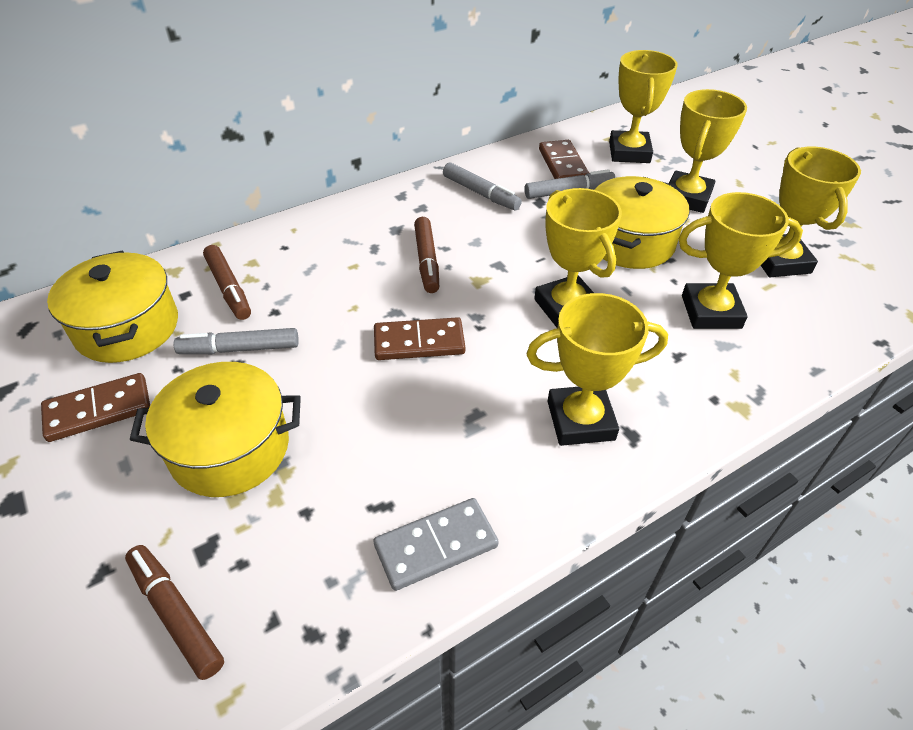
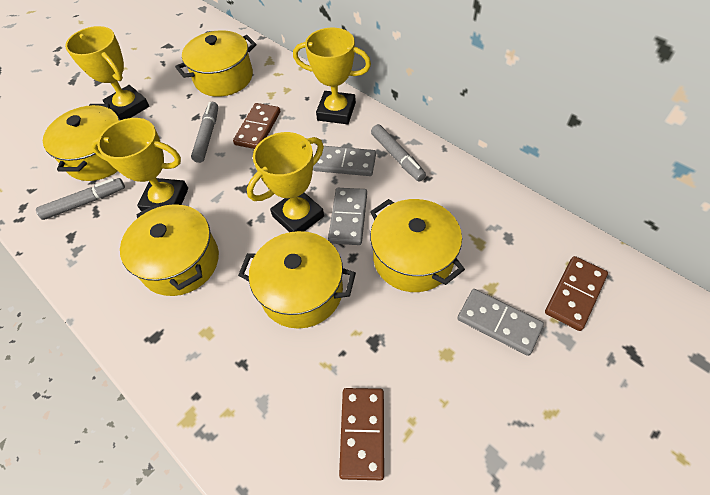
brown marker: [125,545,224,680] [203,245,251,320] [414,217,439,293] = 3 -> none = 0
grey domino: [373,498,499,591] = 1 -> [313,146,376,176] [328,188,367,245] [457,289,544,356] = 3
yellow pot: [47,250,178,363] [130,362,301,497] [595,176,689,269] = 3 -> [43,104,120,181] [120,203,219,296] [175,30,256,97] [238,231,356,328] [370,199,465,292] = 5
yellow trophy: [526,293,668,446] [534,188,622,328] [609,50,678,163] [668,89,747,213] [678,192,803,329] [761,147,861,277] = 6 -> [65,26,149,120] [91,118,188,212] [247,132,324,232] [293,28,371,124] = 4

